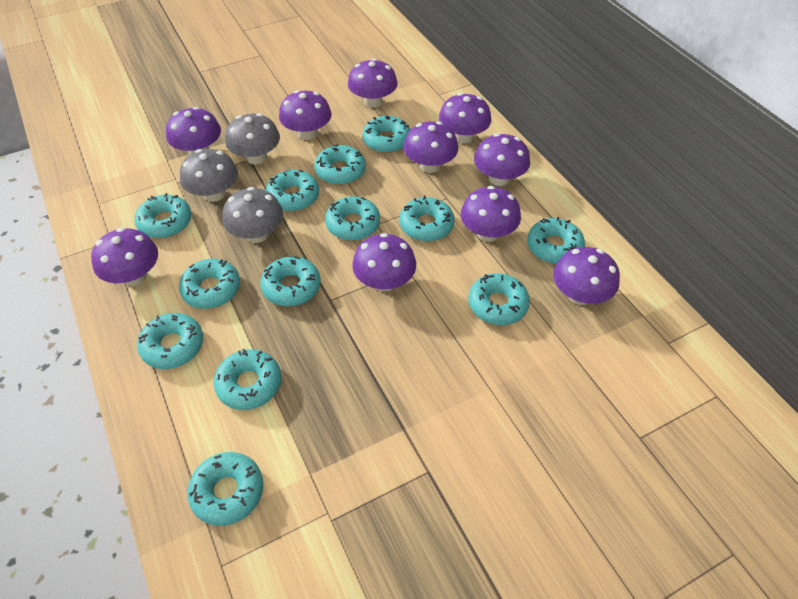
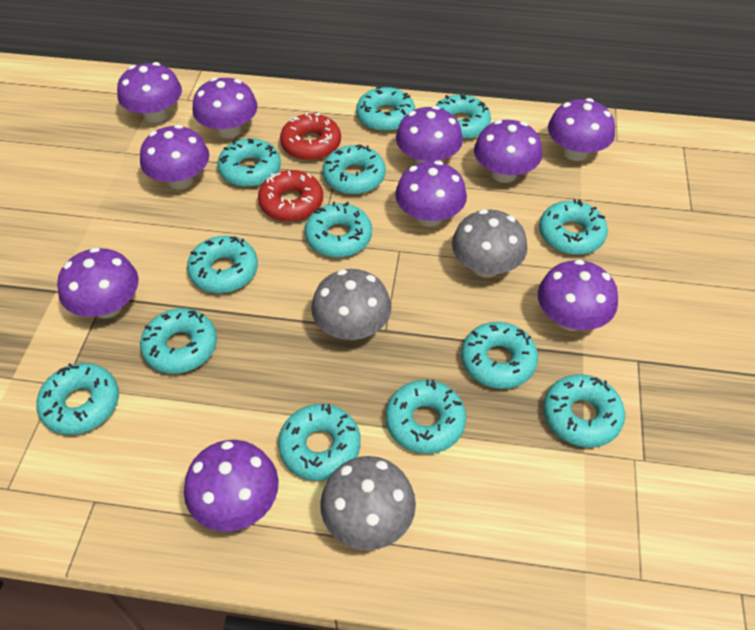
red donut: none = 0 -> [258,170,323,222] [280,112,341,160] = 2

